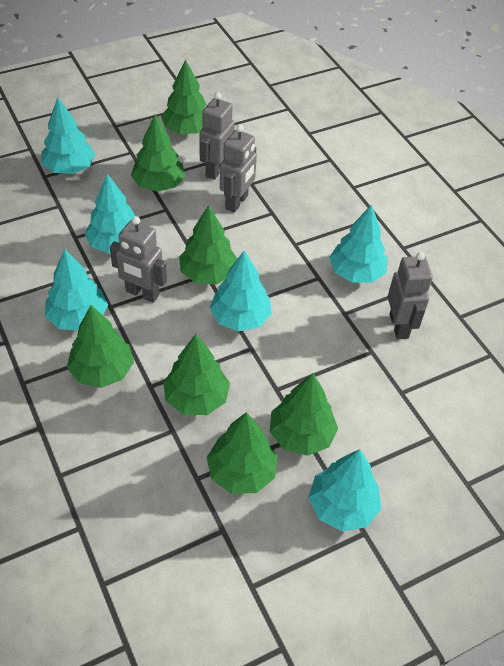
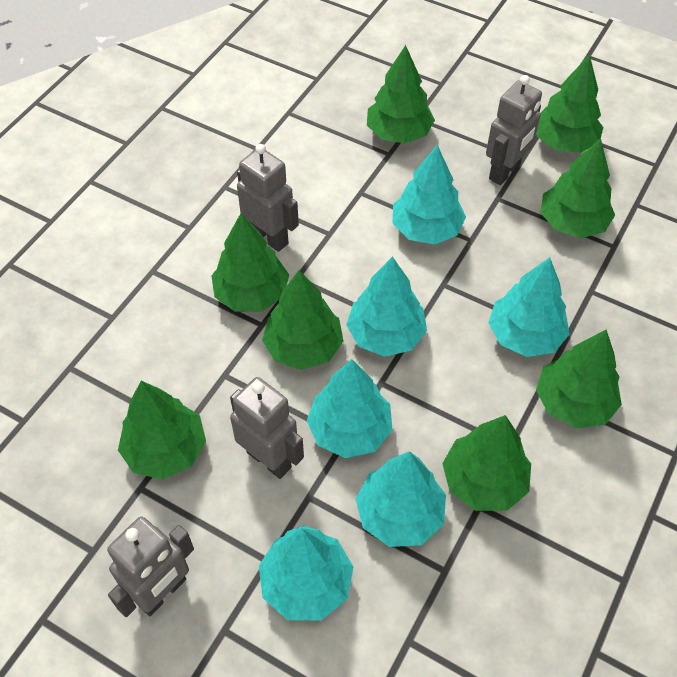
green tree: [67,305,134,388] [131,115,185,192] [161,60,206,134] [163,334,230,415] [179,205,237,285] [207,412,278,494] [270,373,338,456] = 7 -> [118,381,206,479] [211,213,289,311] [262,270,343,370] [367,45,435,143] [442,415,531,511] [536,54,603,153] [536,329,622,429] [541,138,615,238] = 8

